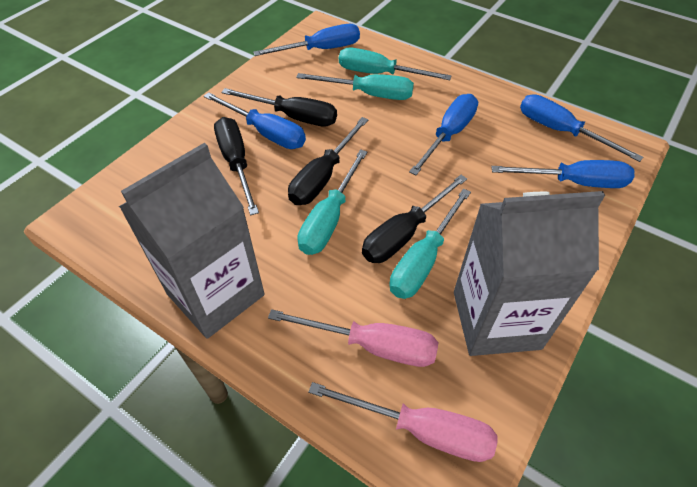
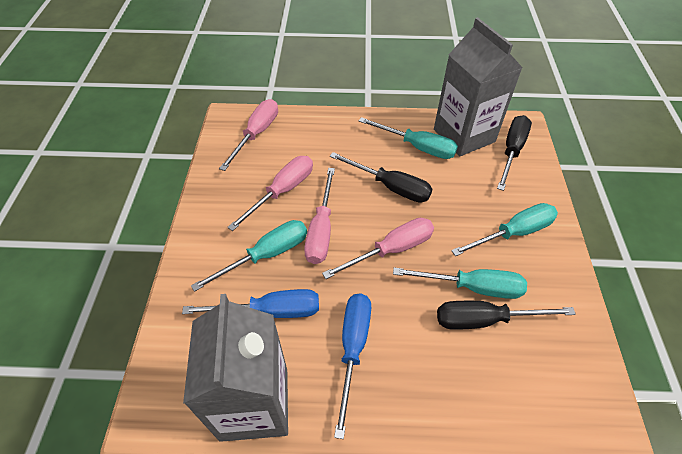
black screwdriver: [214,117,259,215] [221,88,337,126] [288,117,369,205] [362,175,467,263] = 4 -> [330,152,432,203] [437,301,576,330] [497,115,532,191] = 3
blue screwdriver: [204,92,306,149] [253,24,360,56] [409,94,478,175] [491,160,634,188] [520,94,643,162] = 5 -> [182,289,319,318] [334,293,371,439] = 2
pink screwdriver: [268,309,438,367] [308,382,498,462] = 2 -> [219,99,278,171] [227,156,313,231] [304,168,335,264] [322,218,434,279] = 4

